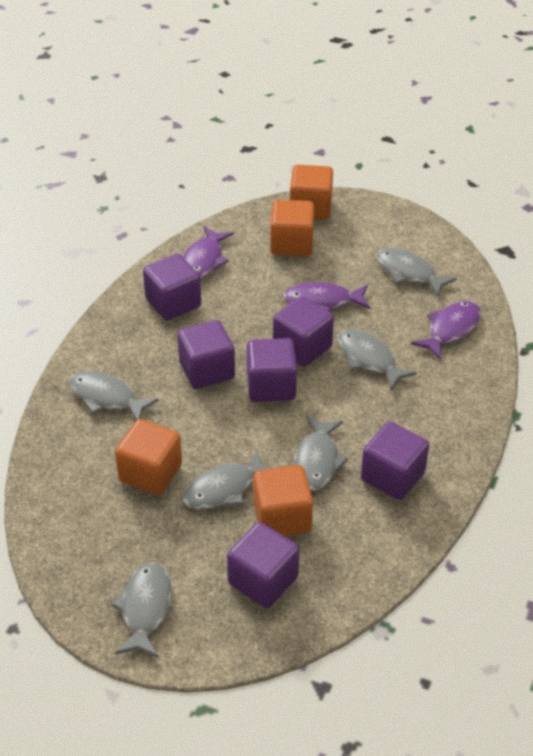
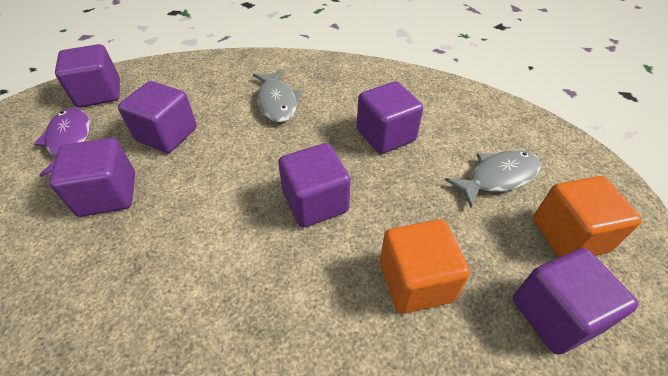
grey fish: [69,371,159,421] [111,562,172,658] [182,449,270,509] [293,416,348,491] [338,329,417,390] [376,248,457,297] = 6 -> [253,69,302,123] [445,150,541,208] = 2
orange cube: [115,419,182,495] [253,465,313,536] [270,200,314,256] [290,165,333,220] = 4 -> [380,219,470,314] [533,176,642,258] = 2
purple fish: [183,226,234,279] [283,282,370,312] [411,301,481,359] = 3 -> [34,108,90,177] = 1

